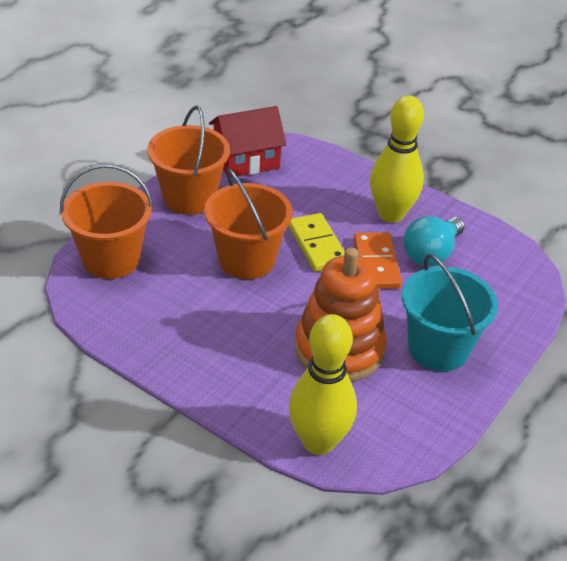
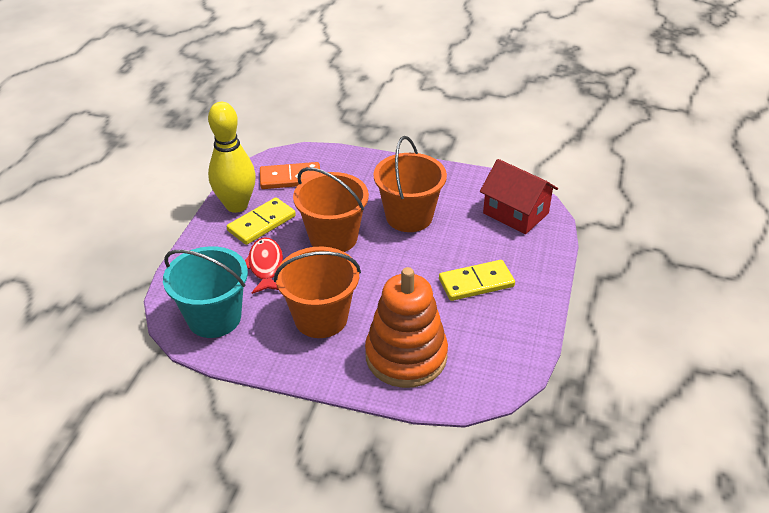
red fish: none = 0 -> [245,237,283,294] = 1
turquoise light bulb: [403,216,465,267] = 1 -> none = 0
yellow bowling pin: [288,314,357,455] [370,95,424,223] = 2 -> [208,102,256,213] = 1
yellow domino: [288,213,345,271] = 1 -> [227,197,296,245] [439,260,515,301] = 2

